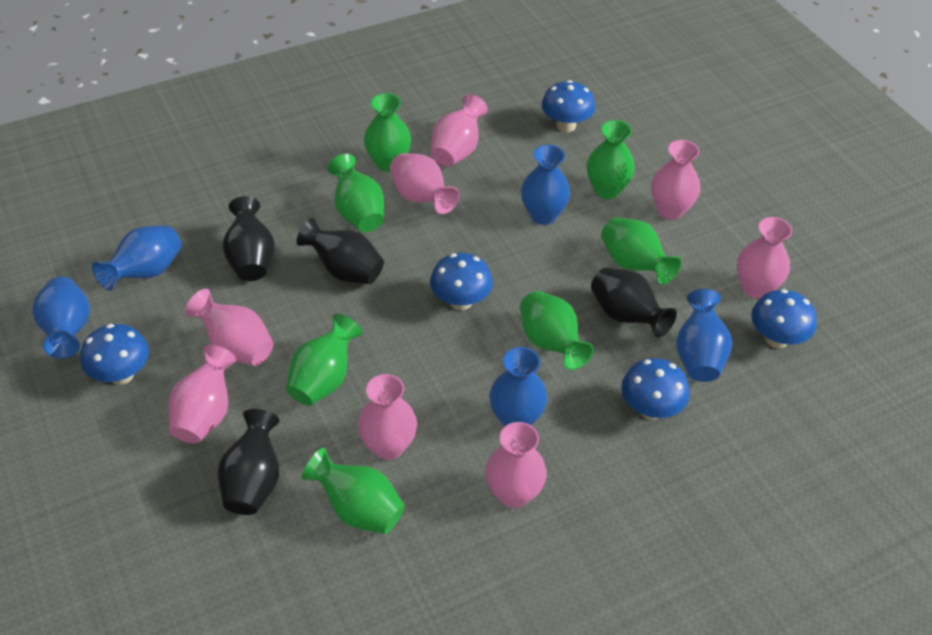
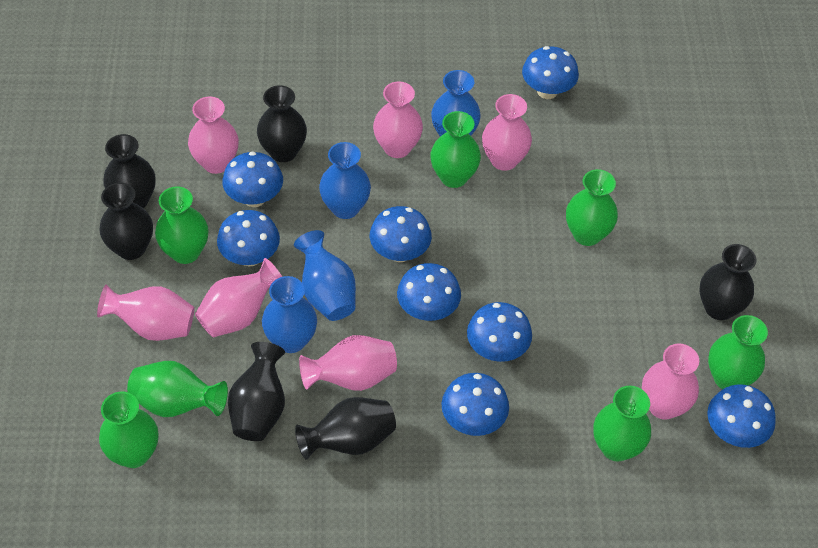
black vase: [218,409,280,515] [222,196,275,281] [297,218,384,284] [591,267,677,337] = 4 -> [100,183,153,260] [103,134,156,208] [228,342,285,441] [257,85,307,162] [295,397,396,460] [699,244,756,320] = 6
blue mushroom: [81,324,149,385] [430,253,493,310] [542,80,595,132] [622,358,690,420] [751,289,817,348] = 5 -> [217,210,280,266] [222,151,283,207] [370,206,432,262] [397,263,461,321] [442,373,509,436] [467,302,532,362] [522,46,579,99] [707,384,776,448] = 8
blue vase: [32,277,90,359] [92,225,181,291] [489,347,547,427] [521,145,570,225] [676,289,732,382] = 5 -> [262,276,317,353] [294,230,356,321] [319,142,371,219] [431,70,481,137] = 4
pink vase: [169,345,236,443] [185,289,274,366] [358,374,417,460] [390,153,459,214] [431,94,488,167] [485,422,547,508] [651,140,700,220] [737,217,792,299] = 8 -> [97,285,195,341] [188,97,239,174] [195,258,282,337] [299,335,397,391] [373,81,423,158] [482,94,532,171] [642,344,699,420] = 7

